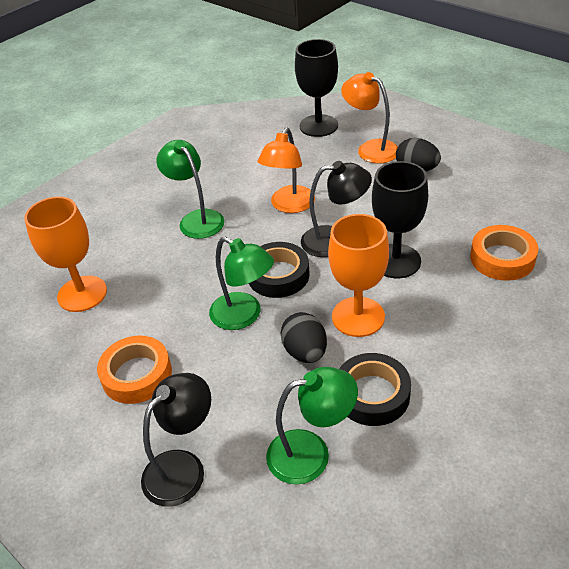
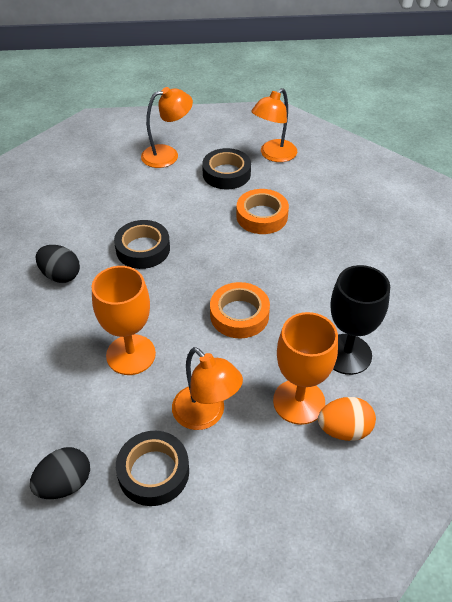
black goblet: [295,39,338,137] [372,161,428,278] = 2 -> [330,265,390,375] = 1
black lamp: [141,373,211,507] [301,161,372,257] = 2 -> none = 0
black tape: [249,242,310,298] [339,353,411,426] = 2 -> [114,220,170,269] [116,431,189,506] [202,148,251,189] = 3
green lamp: [156,140,224,239] [209,236,274,330] [266,367,358,485] = 3 -> none = 0
orange egg: none = 0 -> [318,397,376,441] = 1
orange lamp: [258,128,315,213] [341,72,398,164] = 2 -> [141,87,193,168] [172,347,243,430] [251,88,297,162] = 3

